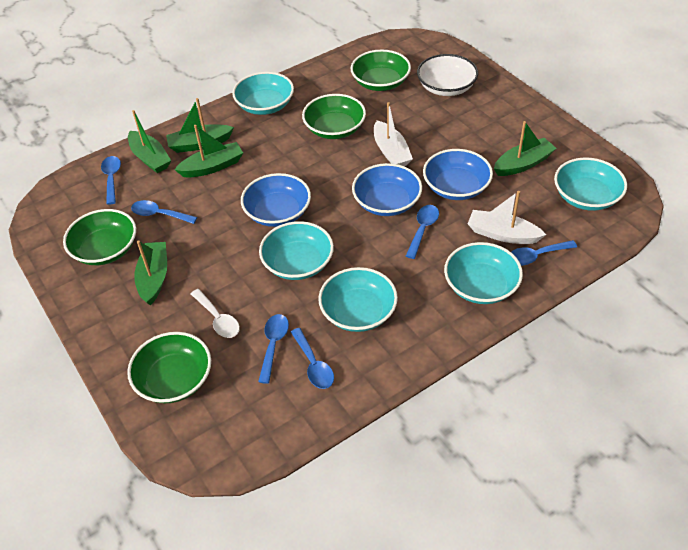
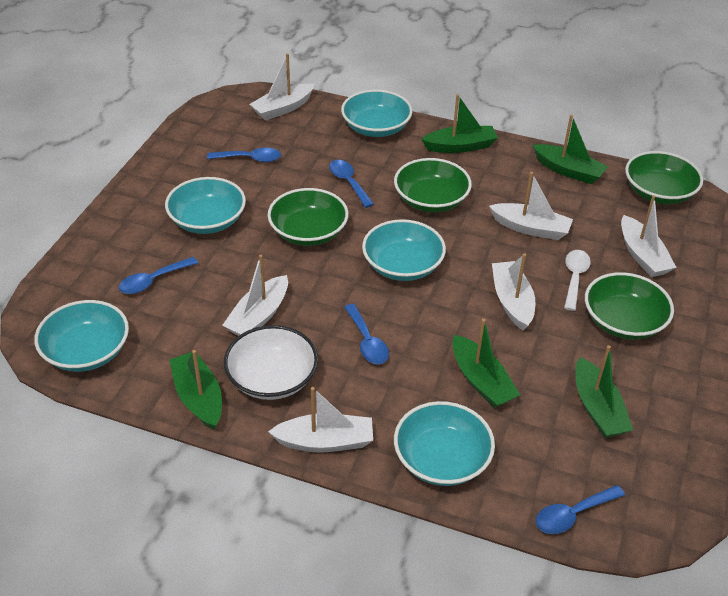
blue bowl: [241,173,311,227] [352,163,422,216] [423,149,493,200] = 3 -> none = 0
blue spoon: [101,156,121,205] [131,200,197,224] [258,314,289,384] [291,328,334,389] [406,205,439,259] [511,240,577,266] = 6 -> [119,257,198,294] [207,148,281,162] [329,160,374,208] [344,304,389,364] [536,485,625,534] = 5
white boat: [374,102,413,166] [468,191,546,244] = 2 -> [222,255,288,336] [250,53,314,121] [268,387,373,453] [489,172,573,240] [492,253,535,331] [621,195,677,277] = 6

